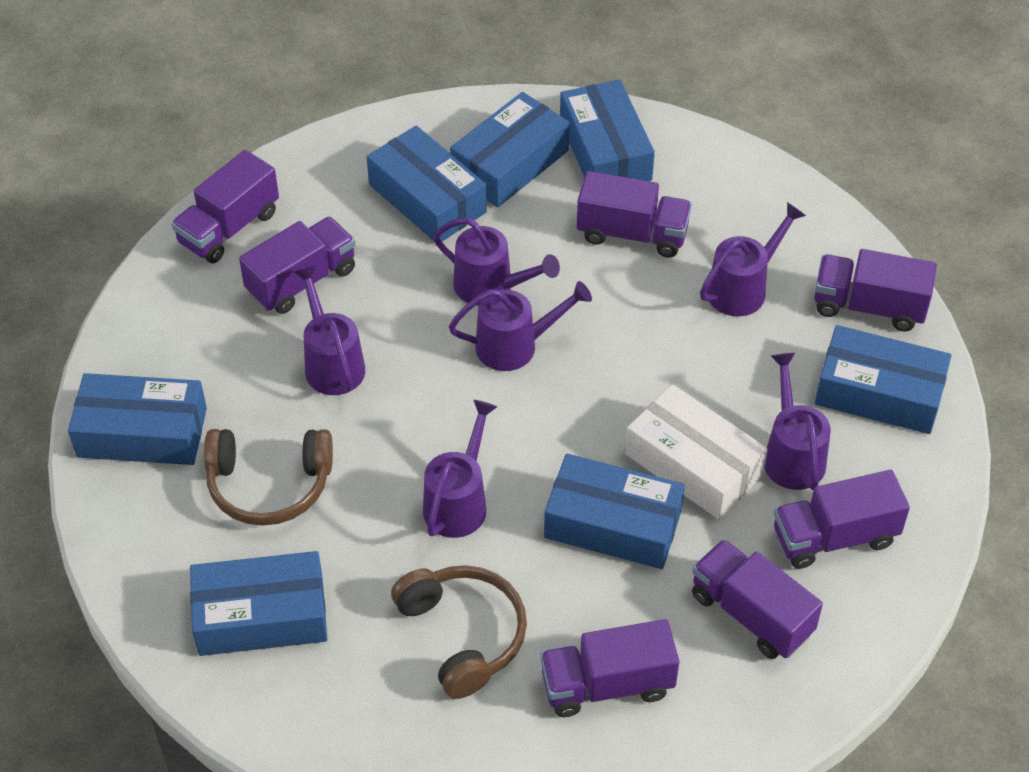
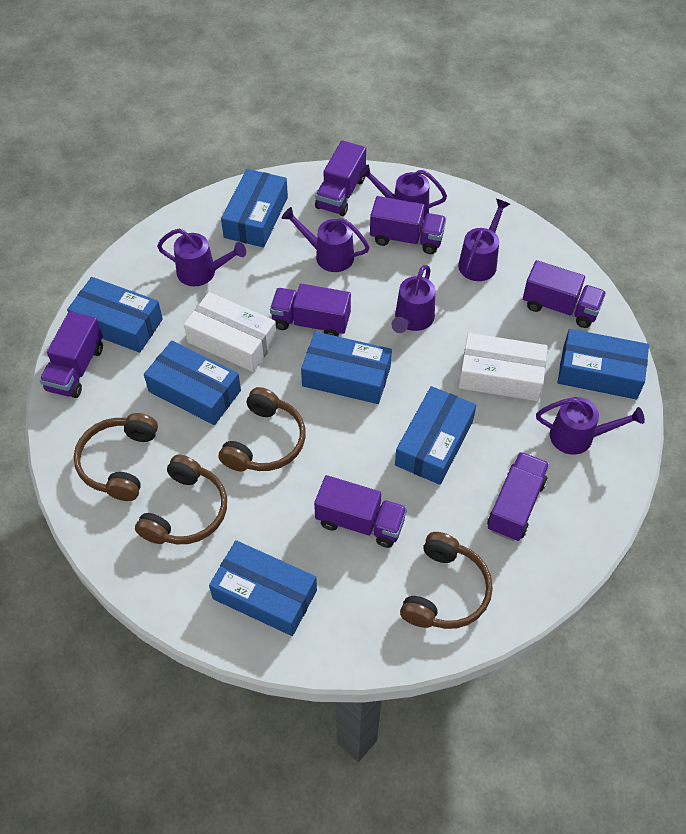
brown headphones: [204,429,333,526] [391,565,527,699] = 2 -> [74,413,158,501] [135,454,227,544] [219,387,306,471] [400,532,493,629] = 4
white box: [625,384,768,520] = 1 -> [184,292,277,372] [459,333,548,401] = 2

